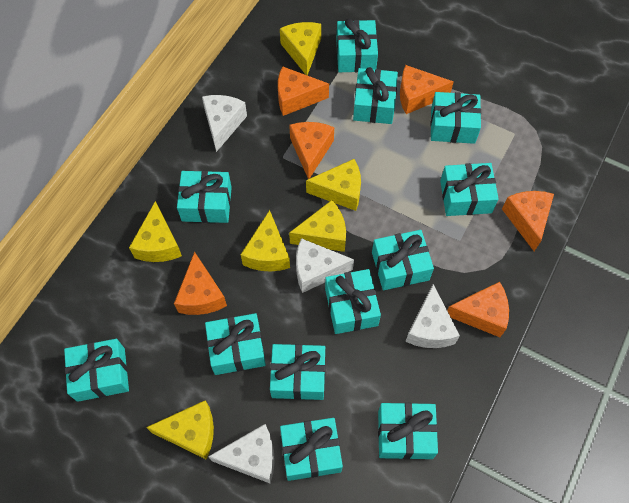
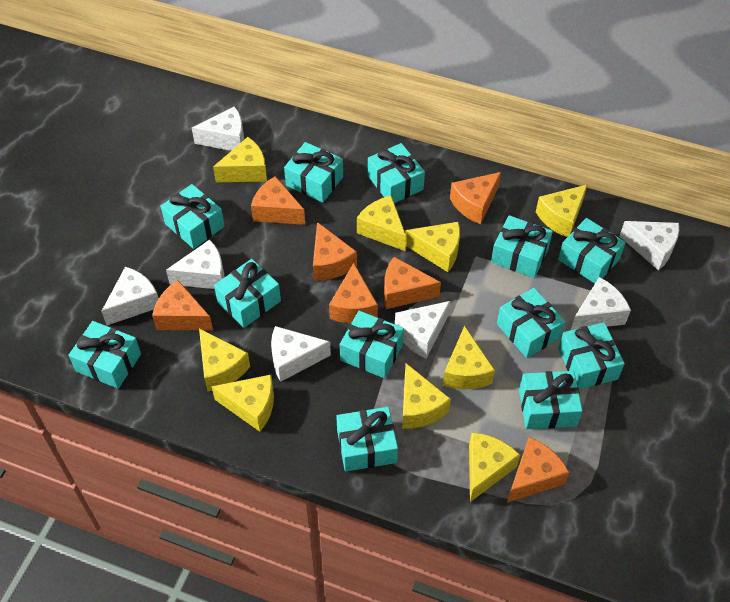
orange cheese: [174,252,227,315] [278,66,329,116] [289,122,334,179] [400,65,454,114] [447,282,509,337] [502,191,554,251] = 6 -> [152,280,213,331] [251,176,305,225] [313,222,357,280] [329,263,378,323] [384,257,441,309] [450,172,501,224] [507,437,569,503] = 7
white cheese: [202,95,247,152] [208,424,275,483] [296,238,354,293] [405,284,460,348] = 4 -> [101,267,159,325] [166,240,225,289] [192,106,244,151] [271,326,331,382] [395,301,450,359] [571,277,631,330] [620,221,679,270] = 7
yellow cheese: [129,201,182,262] [146,400,214,459] [241,210,290,272] [280,22,321,75] [289,200,346,252] [306,159,361,211] = 6 -> [199,328,250,391] [211,375,274,432] [213,137,267,182] [357,196,406,251] [402,363,451,429] [405,222,460,272] [443,326,495,389] [469,433,520,502] [536,184,588,237] = 9

